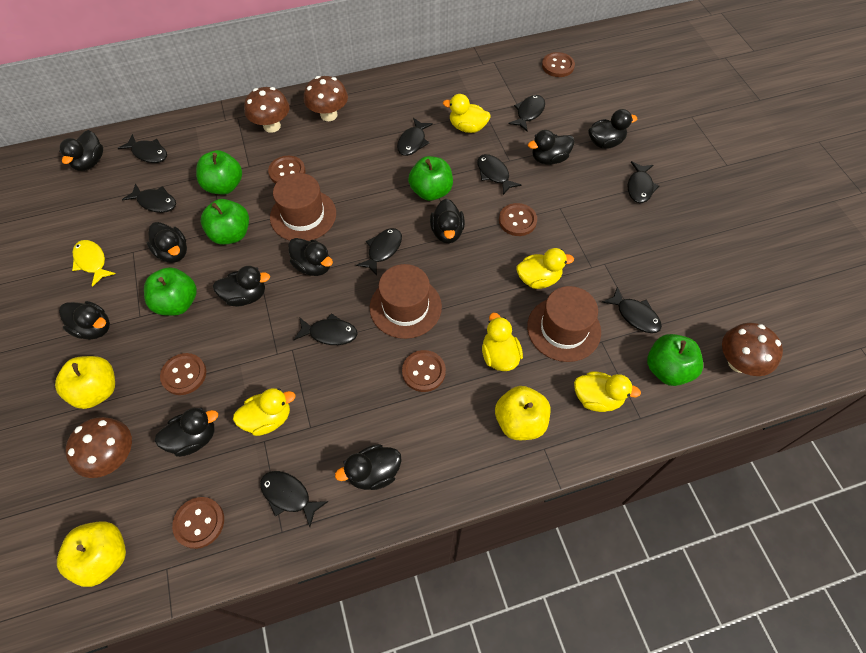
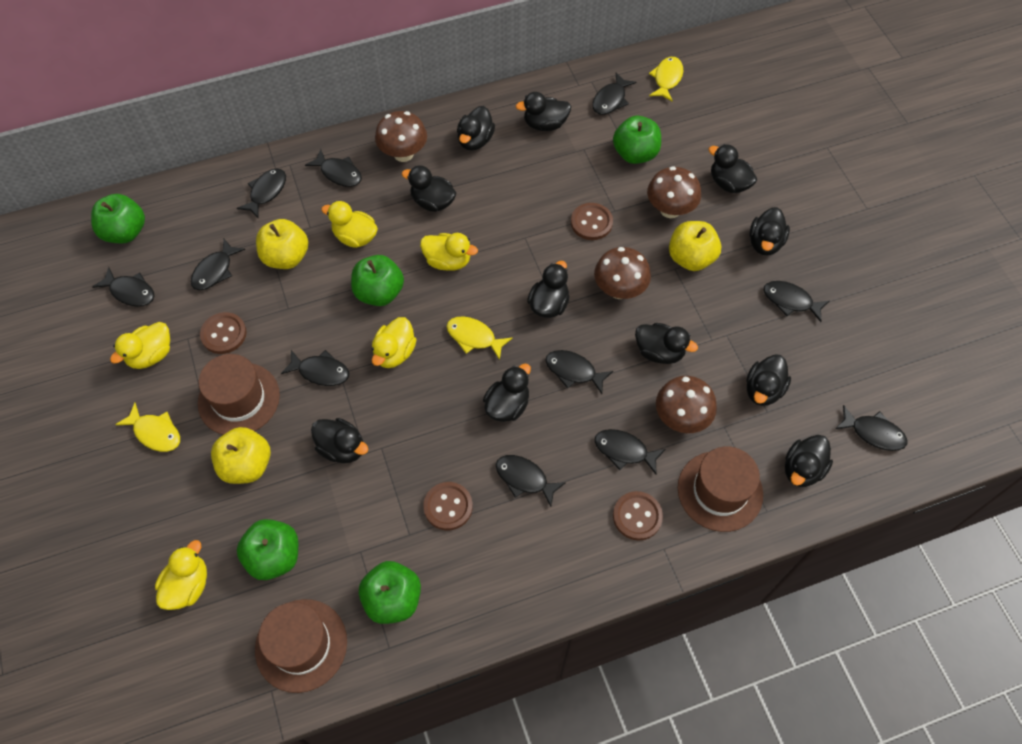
black duck: [59,130,103,171] [59,301,110,340] [147,222,187,263] [154,408,218,457] [213,266,270,306] [288,238,333,276] [335,444,402,490] [430,199,465,243] [528,130,574,165] [588,109,637,149] = 10 -> [311,418,368,463] [402,166,456,212] [457,106,495,150] [483,364,531,422] [516,92,571,131] [527,261,570,318] [635,323,698,364] [708,144,757,193] [746,354,791,406] [749,207,790,256] [785,435,833,487] = 11
black fish: [118,134,167,163] [122,183,176,213] [260,471,328,527] [294,313,358,345] [356,228,402,276] [397,118,433,156] [477,154,521,195] [508,95,545,131] [602,287,662,333] [628,161,659,203] = 10 -> [92,267,154,307] [191,239,245,290] [237,168,286,218] [281,350,349,386] [305,149,362,187] [496,455,566,507] [545,350,613,394] [592,73,636,115] [594,429,666,475] [764,281,829,322] [835,405,907,451] = 11
brown button: [160,353,206,395] [172,497,224,549] [268,156,305,184] [402,350,446,392] [499,203,537,236] [542,52,575,77] = 6 -> [200,312,247,354] [423,482,473,530] [571,203,613,240] [613,491,663,540] = 4
yellow fish: [72,240,116,287] = 1 -> [115,403,180,452] [446,316,512,360] [649,57,683,102] = 3

